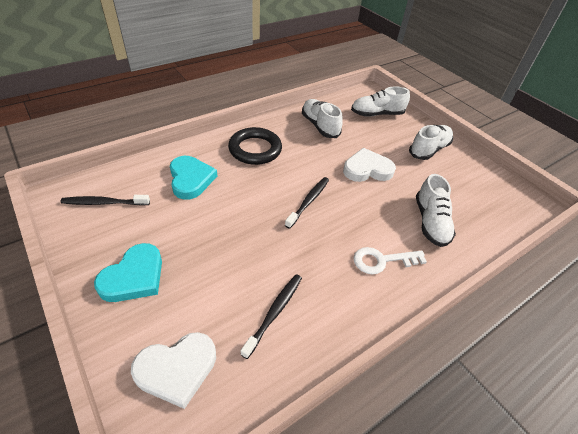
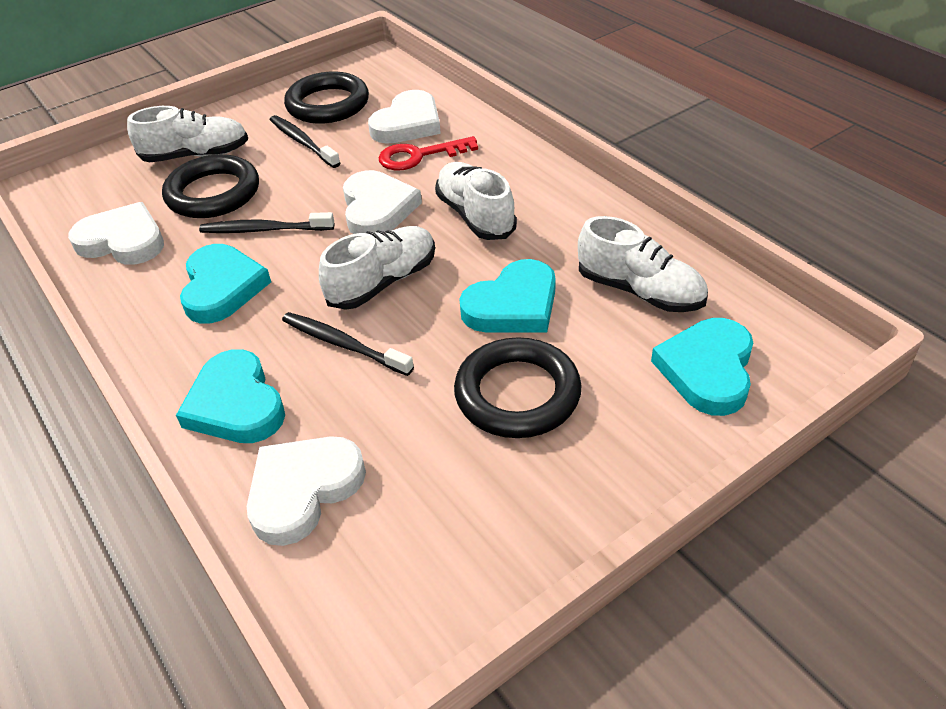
black ring: [228,127,282,165] = 1 -> [162,154,259,218] [284,71,369,124] [454,337,582,438] = 3
red key: none = 0 -> [379,136,478,171] = 1
turquoise heart: [94,243,162,302] [170,156,217,199] = 2 -> [176,350,285,443] [180,244,271,323] [459,259,556,332] [651,318,753,416] = 4
white heart: [131,332,216,409] [343,148,396,182] = 2 -> [68,202,164,265] [247,436,366,546] [343,170,422,234] [368,90,441,144] = 4
white key: [354,247,427,275] = 1 -> none = 0

